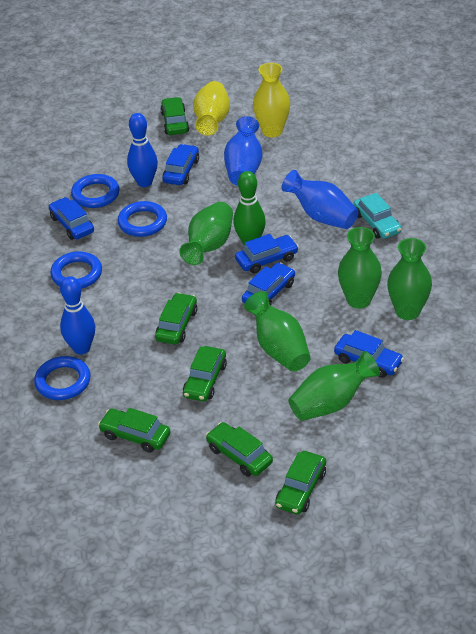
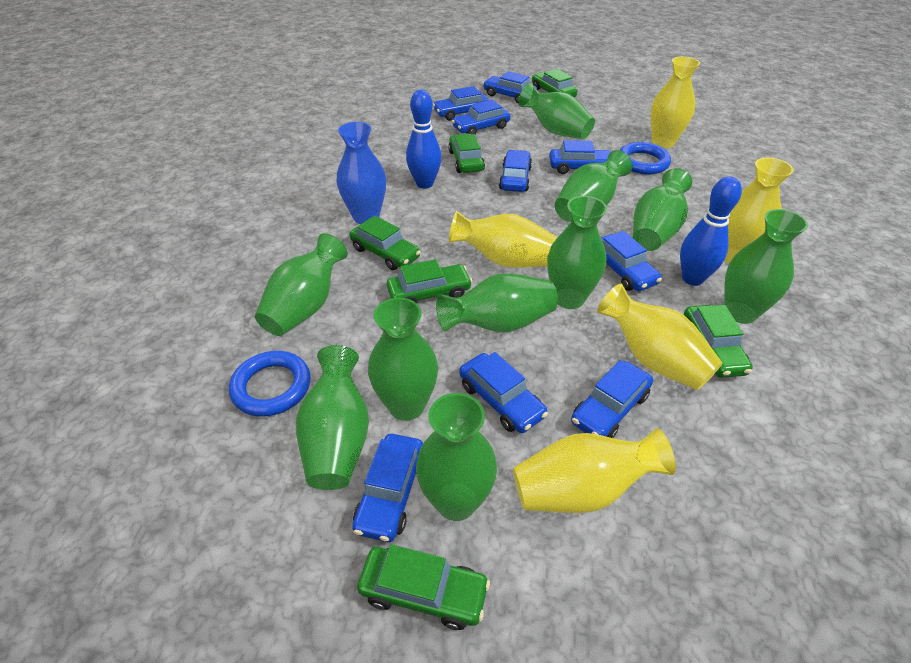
blue car: [49,197,94,240] [163,144,199,185] [235,234,299,274] [242,262,295,306] [334,330,404,378] = 5 -> [352,434,423,542] [433,86,489,121] [452,100,510,134] [459,352,548,433] [483,71,537,104] [499,150,532,192] [549,140,612,174] [571,360,653,438] [601,231,662,291] = 9
blue ring: [34,356,91,400] [50,251,102,289] [71,174,119,208] [118,201,167,237] = 4 -> [229,351,310,417] [620,142,671,175] = 2
blue vase: [224,116,262,186] [282,170,359,229] = 2 -> [337,122,386,224] = 1
green bowling pin: [233,171,266,246] = 1 -> none = 0
green vase: [179,202,233,265] [244,291,311,372] [288,351,380,421] [338,227,382,309] [387,238,432,320] = 5 -> [255,233,348,336] [296,345,369,490] [368,298,438,421] [416,393,497,521] [436,274,558,332] [518,83,595,139] [547,196,607,309] [555,150,632,222] [633,168,692,251] [724,209,808,324] = 10
turquoise car: [353,193,402,239] = 1 -> none = 0
yellow vase: [193,81,230,136] [253,63,290,137] = 2 -> [449,211,557,268] [513,428,676,513] [597,284,722,390] [651,56,700,148] [724,157,794,264] = 5

